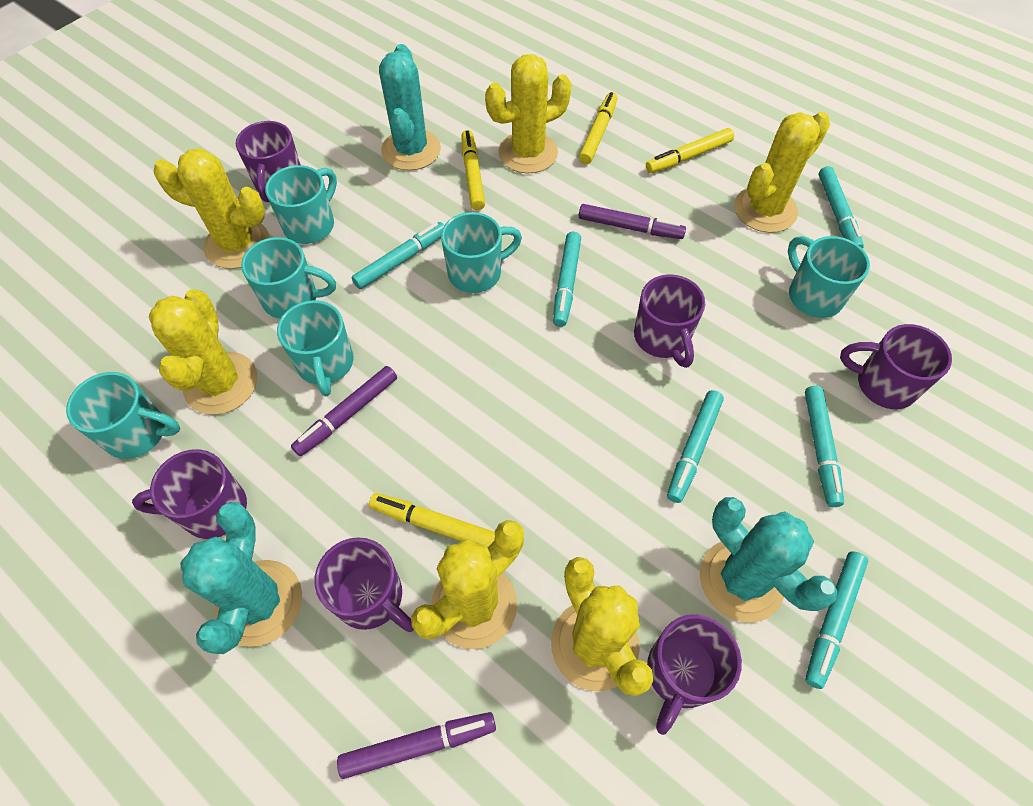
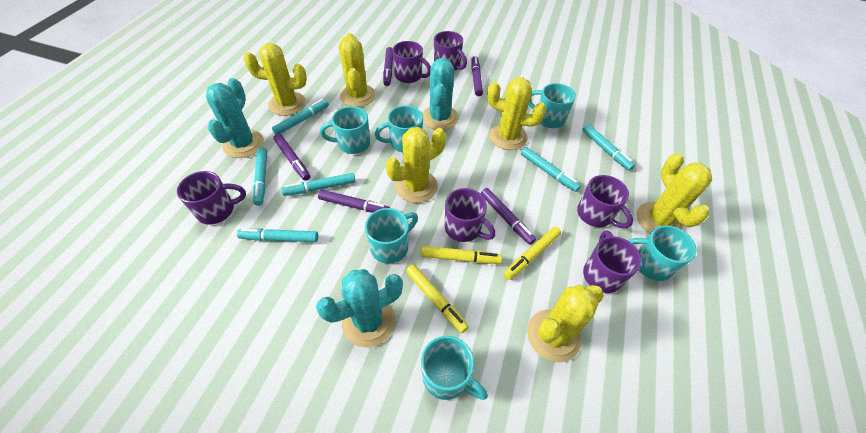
purple marker: [291,366,397,456] [337,712,496,779] [579,204,686,239] = 3 -> [273,133,310,181] [318,190,390,213] [383,47,393,86] [471,56,483,96] [481,188,536,245] = 5
yellow marker: [369,493,495,548] [461,130,485,210] [579,92,618,164] [646,128,734,173] = 4 -> [406,264,469,333] [421,246,502,264] [504,227,561,280] = 3

